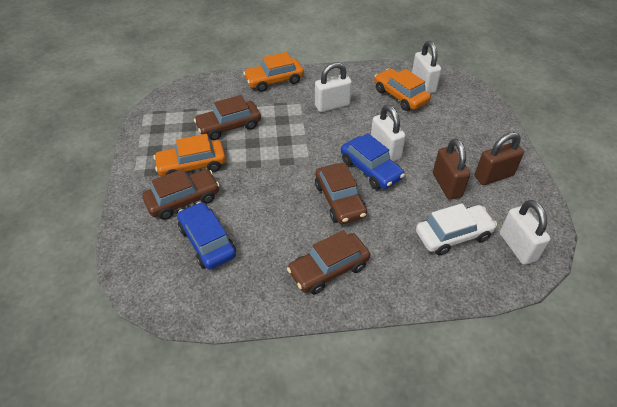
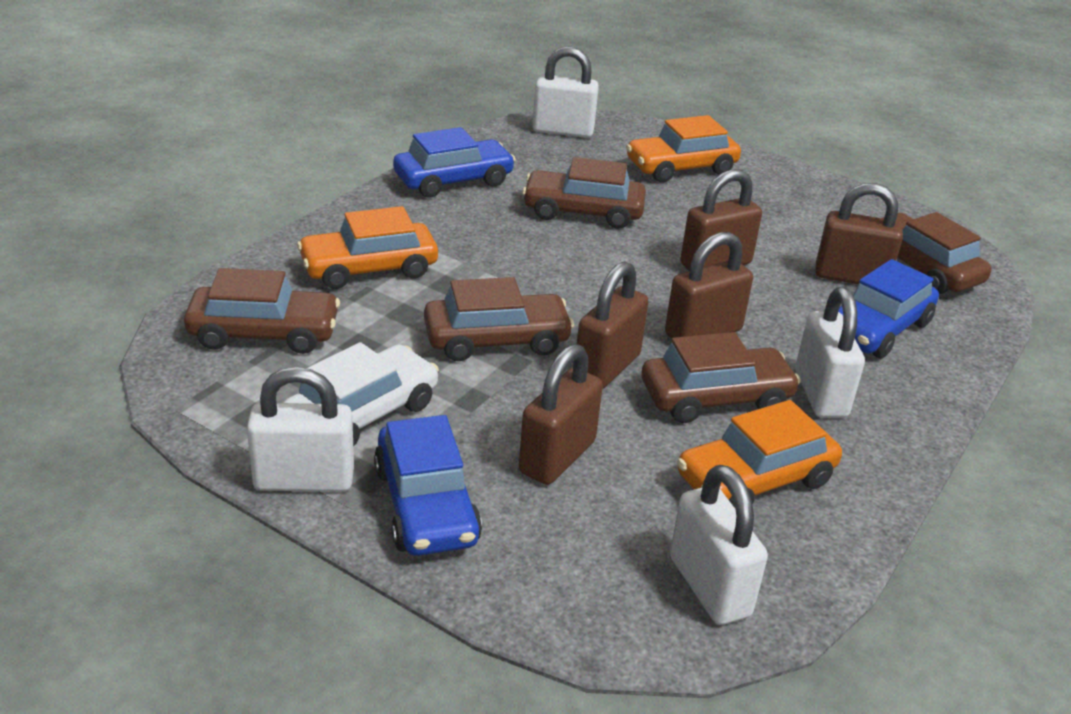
blue car: [177,202,236,270] [341,133,405,189] = 2 -> [374,415,482,556] [393,127,516,197] [838,259,939,359] = 3
brown car: [142,169,220,220] [194,95,261,140] [287,230,370,294] [315,162,367,224] = 4 -> [184,268,340,354] [424,277,574,361] [522,157,646,229] [641,332,801,423] [882,212,991,294] = 5
brown padlock: [433,139,470,200] [475,132,524,185] = 2 -> [519,344,603,485] [577,261,649,389] [665,232,753,339] [680,169,762,271] [815,183,903,284] = 5

